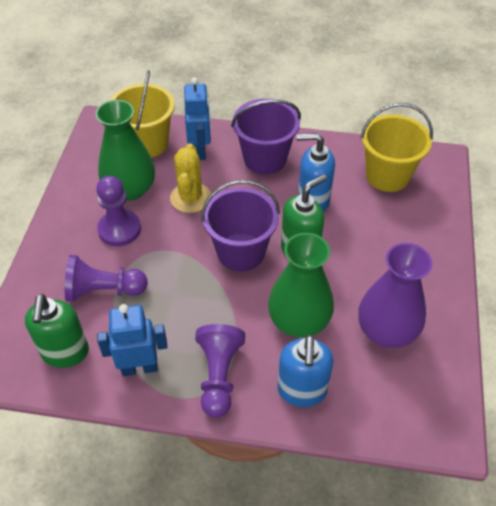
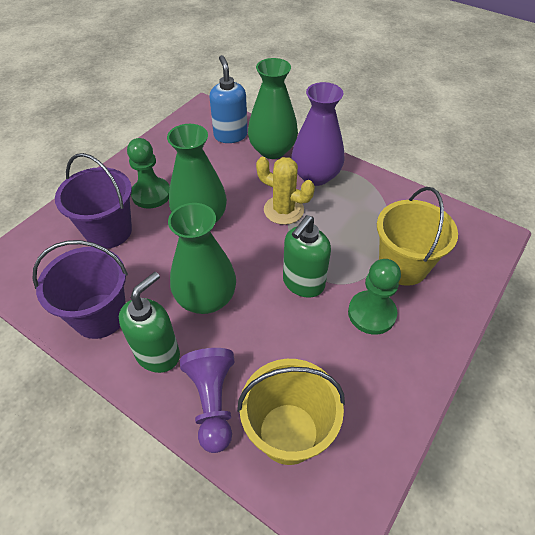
blue robot: [97,304,167,376] [184,77,211,160] = 2 -> none = 0
blue soap dispenser: [277,334,334,407] [296,133,335,212] = 2 -> [210,55,248,143] = 1
green pawn: none = 0 -> [127,138,170,209] [348,259,401,335] = 2
green vase: [95,100,155,201] [268,233,334,338] = 2 -> [167,124,227,223] [168,203,236,314] [248,58,298,159] = 3
purple pawn: [65,255,148,302] [96,176,141,246] [195,324,245,418] = 3 -> [180,348,235,453] = 1

